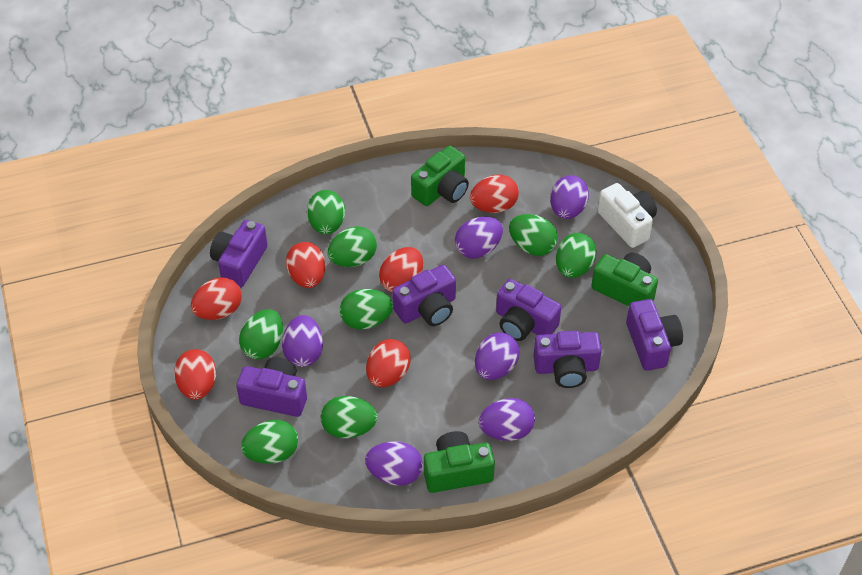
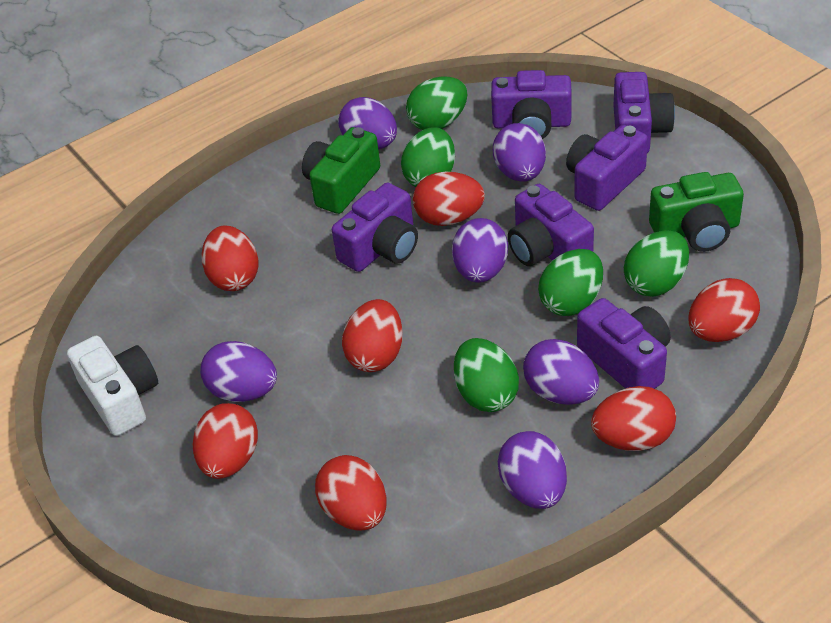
green camera: [411,146,469,206] [424,431,495,493] [592,253,658,306] = 3 -> [302,127,380,214] [649,172,744,252] = 2
green egg: [239,309,283,360] [241,420,298,464] [307,190,345,235] [321,396,377,438] [328,226,377,267] [340,289,393,329] [509,214,558,256] [556,233,597,278] = 8 -> [401,127,455,187] [406,76,467,130] [454,338,519,412] [538,249,603,316] [624,230,689,297] = 5
red egg: [174,349,216,400] [191,277,242,320] [286,242,326,288] [366,339,411,387] [379,247,423,292] [470,175,519,213] = 6 -> [193,403,258,479] [202,225,258,291] [315,455,387,531] [342,299,403,372] [413,172,485,226] [591,386,676,451] [689,278,760,342] = 7

